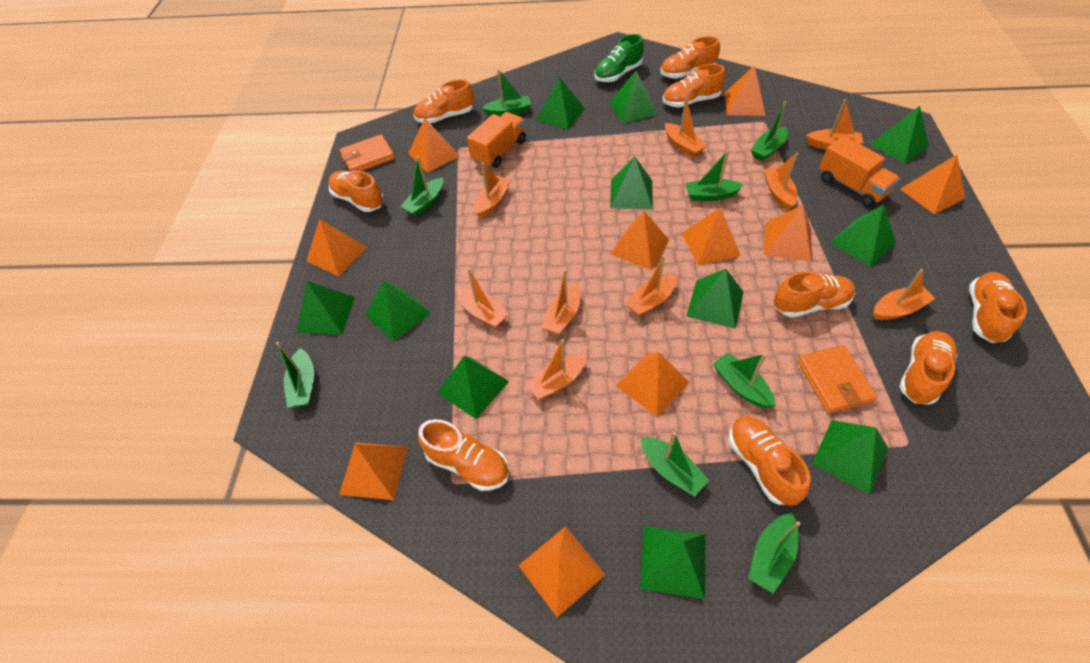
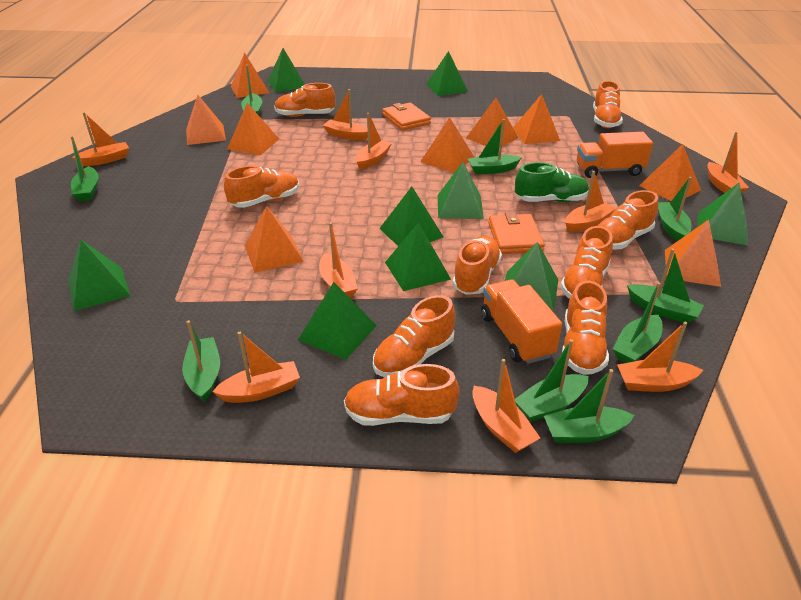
green boat: [276,342,314,408] [401,156,443,217] [482,69,531,116] [641,432,709,497] [686,150,744,201] [713,353,775,408] [748,513,800,593] [751,101,788,161] = 8 -> [70,136,98,201] [182,320,220,402] [241,65,262,115] [468,119,522,174] [515,339,589,422] [544,369,634,443] [613,282,663,363] [627,249,704,323] [658,177,692,241] = 9
green pyramid: [297,281,355,335] [365,281,430,342] [437,356,509,419] [536,77,585,129] [609,71,658,123] [610,157,653,209] [640,526,705,599] [686,269,744,329] [812,420,888,494] [830,205,896,267] [870,106,929,164] = 11 -> [68,240,130,311] [268,48,305,92] [298,282,377,360] [379,187,443,246] [385,222,451,291] [426,51,468,96] [438,162,484,219] [505,242,558,312] [698,183,749,246] = 9
orange pyramid: [306,219,367,276] [339,442,408,500] [408,118,460,173] [518,526,605,617] [610,211,669,270] [616,352,689,417] [682,207,741,265] [724,66,766,116] [764,205,811,262] [900,155,965,215] = 10 -> [186,95,226,145] [227,103,279,155] [231,52,270,98] [245,206,304,273] [420,117,474,173] [466,98,518,148] [513,94,560,144] [639,144,701,201] [665,219,721,287] = 9

